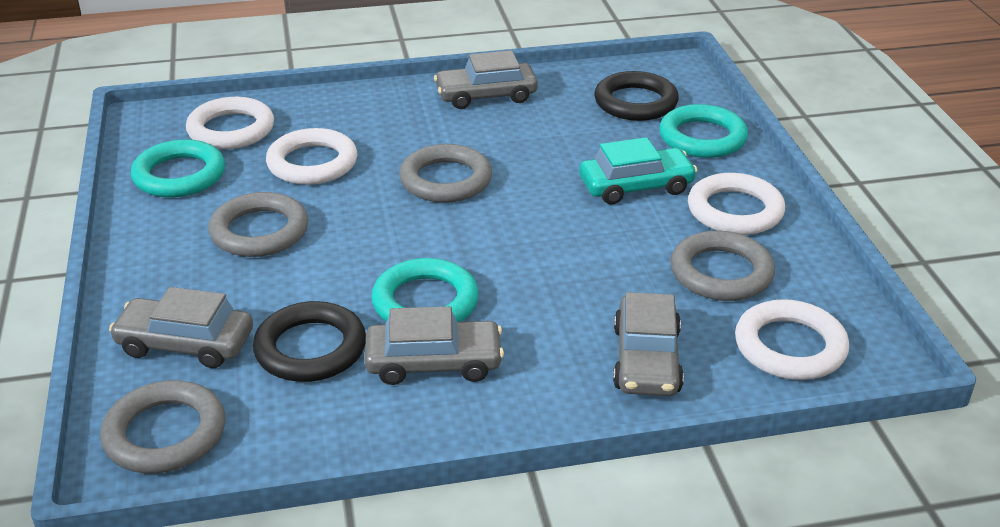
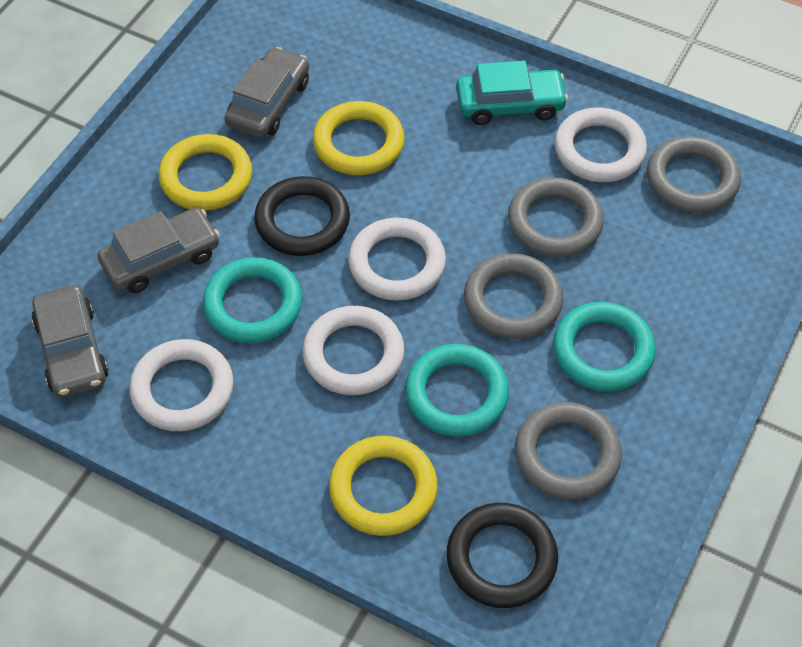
grey car: [109,287,253,368] [364,306,504,385] [434,50,538,109] [613,292,684,396] = 4 -> [31,285,109,397] [98,208,220,293] [225,47,309,138] = 3
yellow ring: none = 0 -> [159,134,252,211] [313,101,405,175] [329,436,438,536] = 3

